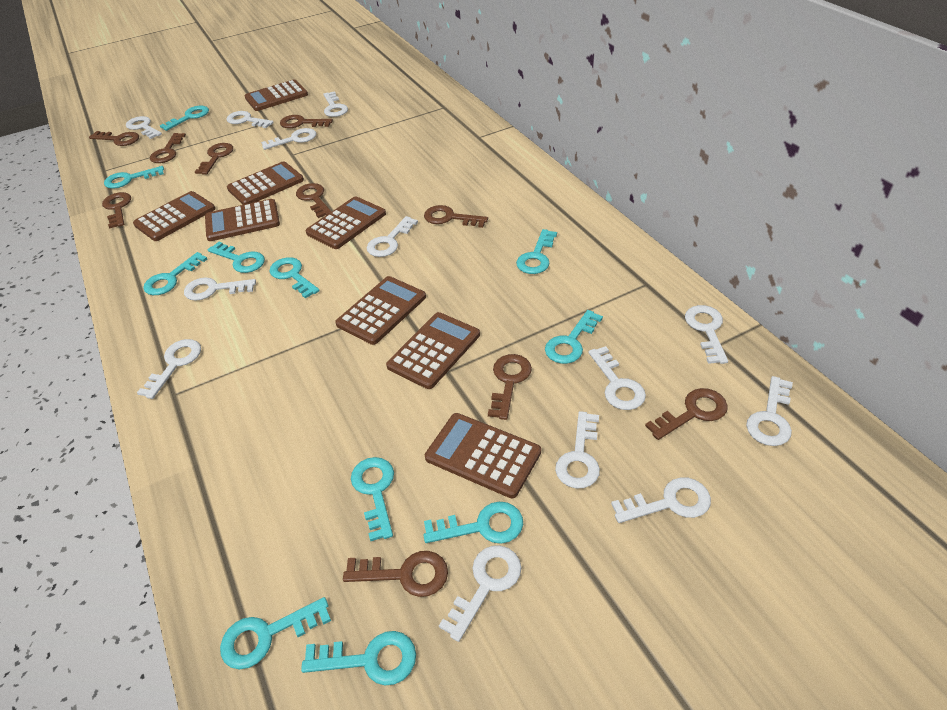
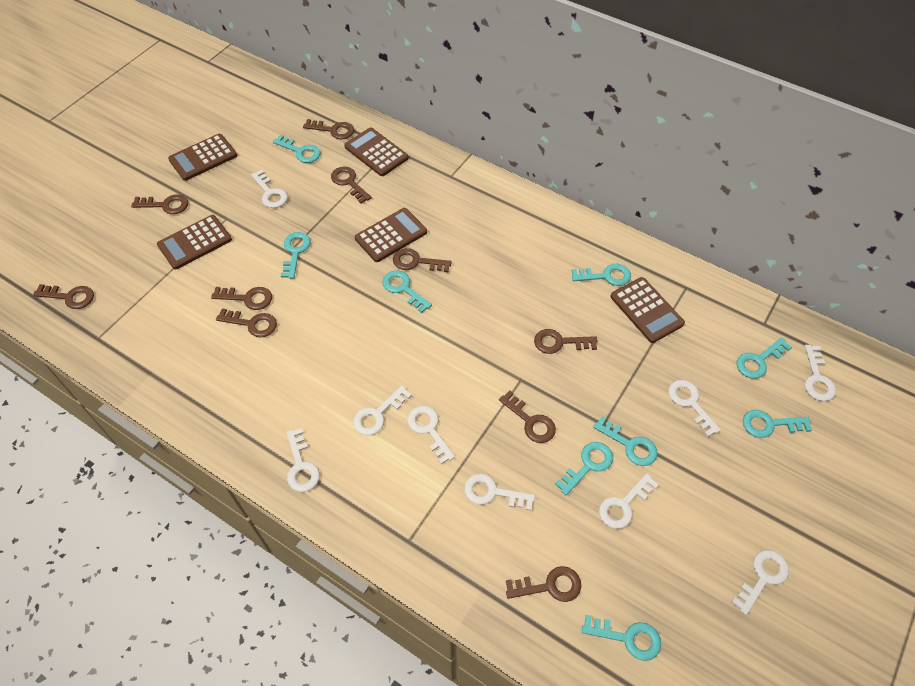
brown calculator: [133,191,215,241] [205,199,280,241] [227,161,304,205] [245,79,308,111] [305,196,386,249] [335,276,426,345] [386,312,480,389] [425,413,541,499] = 8 -> [157,215,232,270] [168,134,237,181] [344,128,409,176] [355,208,427,262] [610,277,685,343] = 5
turquoise key: [104,166,164,189] [143,252,207,295] [160,106,209,131] [208,242,265,273] [220,597,331,669] [269,257,320,298] [301,631,416,685] [351,457,394,541] [424,502,523,544] [516,229,557,274] [545,310,603,364] = 11 -> [273,135,320,163] [281,232,311,279] [382,271,432,313] [555,442,613,495] [572,264,631,286] [582,615,661,661] [593,416,658,466] [737,338,792,379] [743,410,812,438] = 9
white key: [126,116,162,139] [137,339,201,399] [184,277,256,301] [226,111,274,128] [261,128,317,150] [323,91,348,117] [367,216,418,257] [439,546,522,642] [555,411,600,488] [588,346,646,410] [611,477,711,523] [685,305,728,364] [746,376,793,446] = 13 -> [251,170,288,208] [287,428,320,492] [353,385,412,436] [407,406,455,464] [464,474,535,511] [599,473,659,529] [668,380,721,437] [731,550,789,615] [805,345,836,401] = 9

